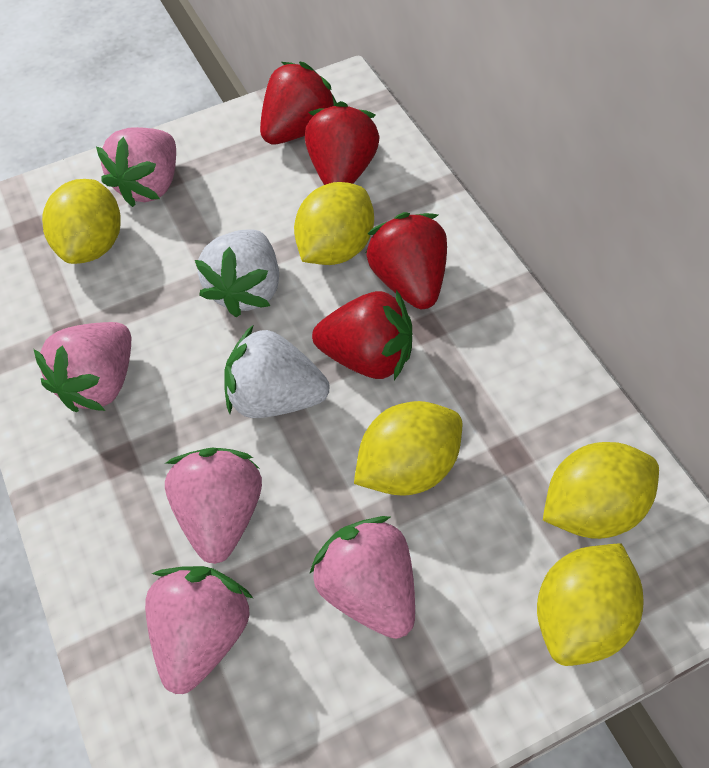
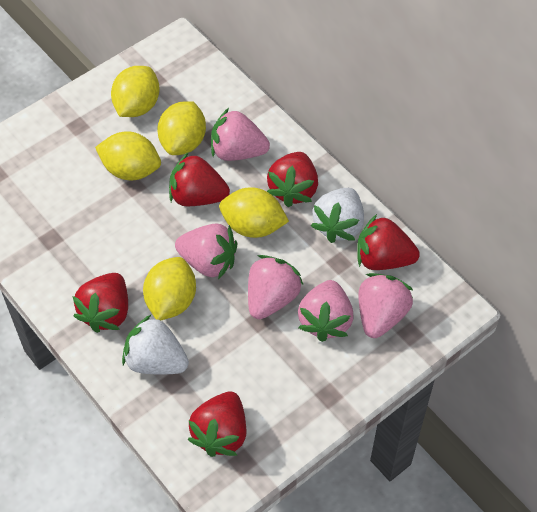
red strawberry: [260,62,337,144] [305,101,379,185] [312,290,412,380] [366,212,447,309] = 4 -> [73,273,128,333] [169,152,230,206] [188,392,246,457] [267,152,318,207] [357,214,420,270] = 5

